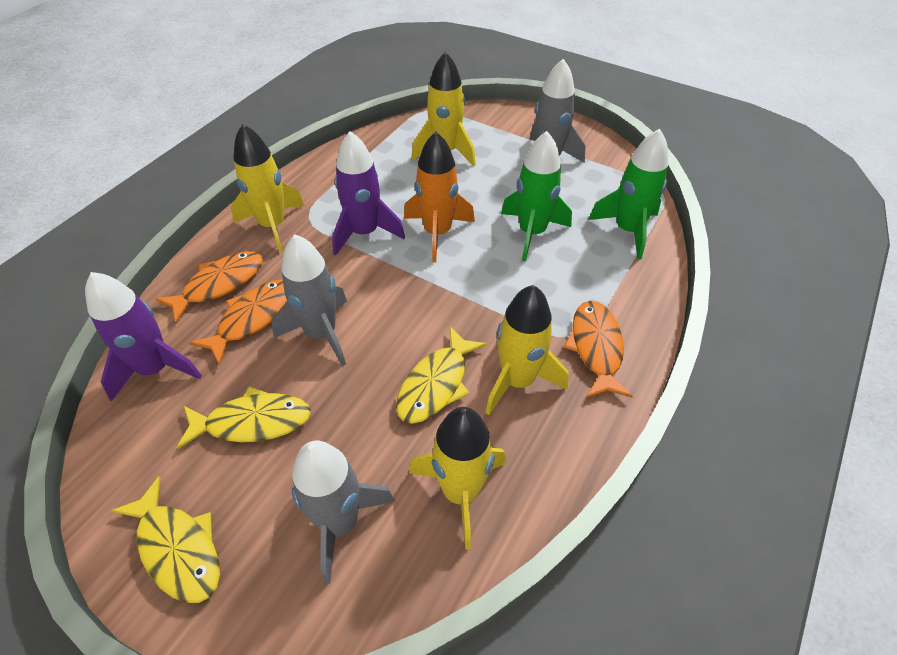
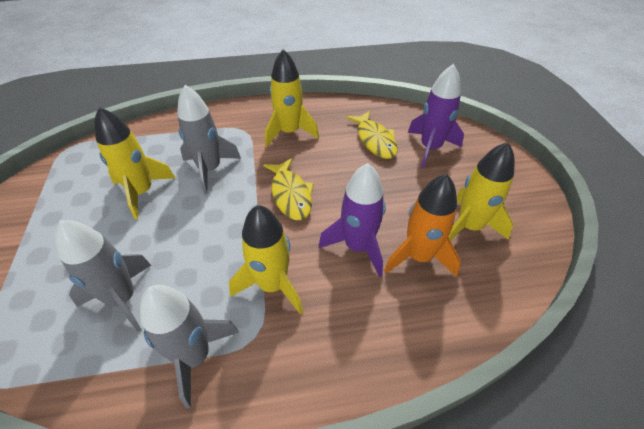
green rocket: [501,131,572,261] [588,129,669,260] = 2 -> none = 0
orange fish: [155,251,263,323] [190,280,287,365] [563,301,633,398] = 3 -> none = 0
yellow fish: [111,476,220,603] [177,386,311,449] [396,326,487,424] = 3 -> [263,158,314,220] [346,111,398,159] = 2

